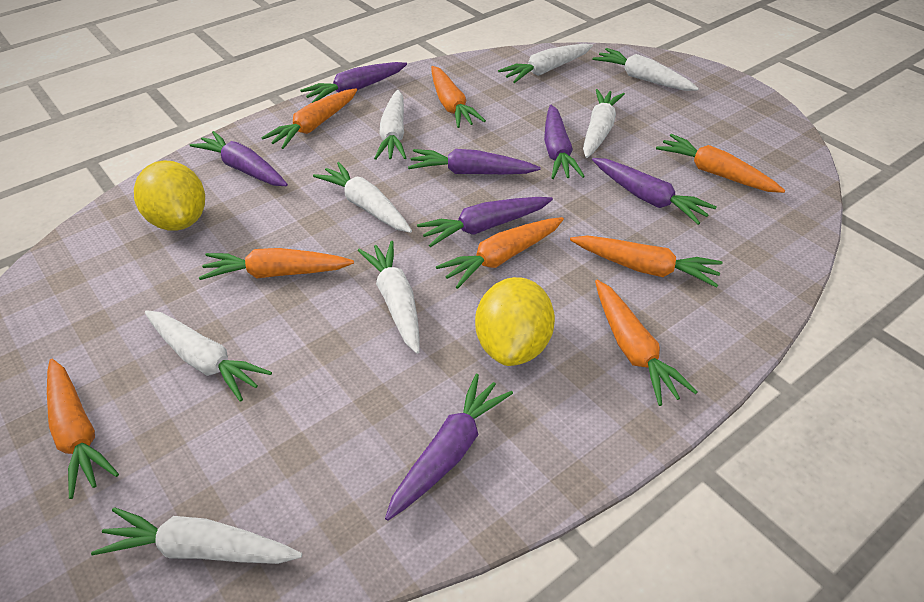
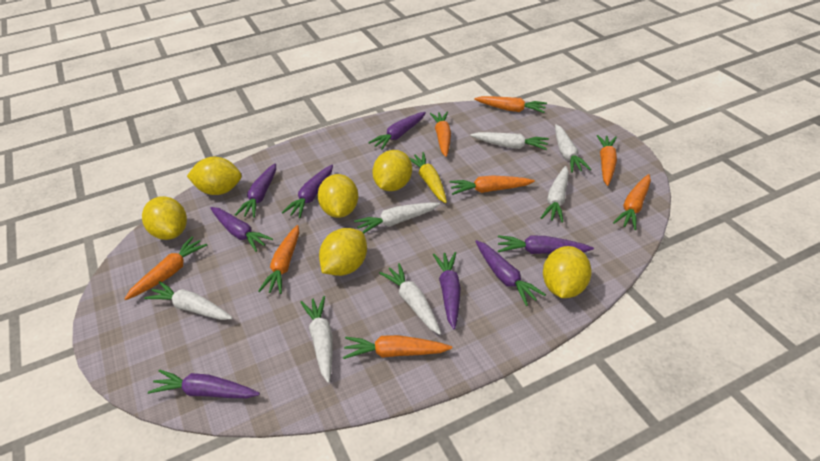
purple carrot: [190,131,288,186] [300,62,407,103] [385,374,513,521] [408,149,540,174] [417,197,553,247] [544,105,585,179] [592,158,716,225] = 7 -> [148,369,260,398] [210,207,273,252] [235,163,276,218] [282,165,333,218] [368,112,426,150] [433,252,461,329] [475,240,546,306] [498,235,594,254] = 8
white carrot: [91,507,302,564] [145,310,272,402] [313,162,412,233] [358,241,420,354] [374,90,406,160] [498,44,593,83] [583,89,625,158] [593,48,699,91] = 8 -> [144,281,233,320] [300,296,333,383] [354,202,440,233] [379,263,441,335] [470,132,549,150] [541,166,569,223] [555,124,591,173] = 7
yellow carrot: none = 0 -> [410,152,447,203] = 1
yellow lemon: [134,160,205,231] [475,277,555,366] = 2 -> [142,196,187,240] [187,157,242,195] [318,174,358,218] [319,228,367,276] [372,150,412,191] [543,246,592,298] = 6

